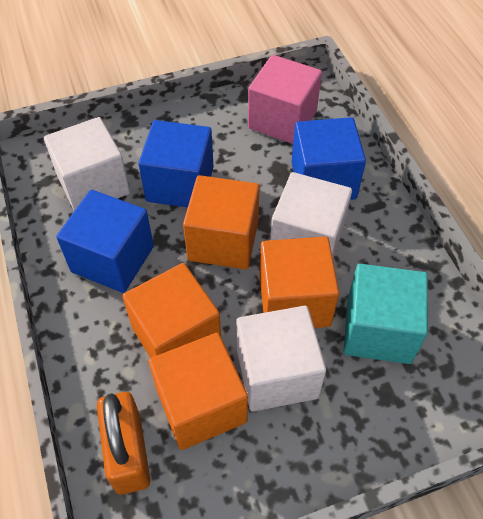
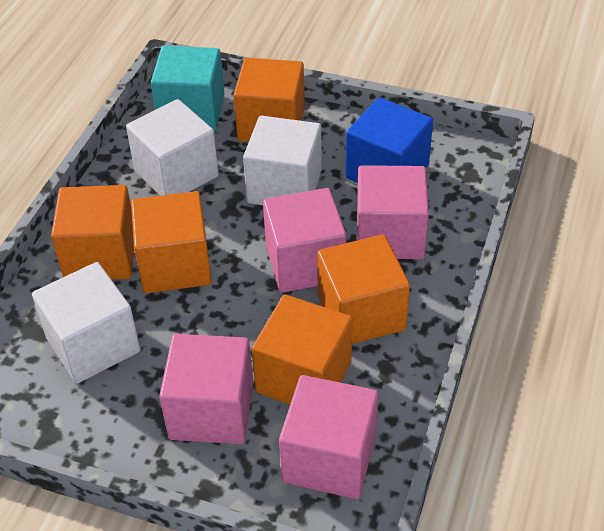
blue cube: [56,190,154,293] [138,120,214,207] [292,117,366,200] = 3 -> [346,97,433,183] = 1
orange cube: [122,263,221,358] [149,333,248,450] [183,175,260,269] [259,237,339,328] = 4 -> [51,185,134,280] [131,191,212,293] [233,58,305,142] [252,295,352,405] [317,234,410,344] = 5
orange padlock: [97,392,150,495] = 1 -> none = 0
pink cube: [248,55,322,144] = 1 -> [159,334,253,444] [263,188,346,293] [279,375,378,499] [357,165,429,259] = 4

